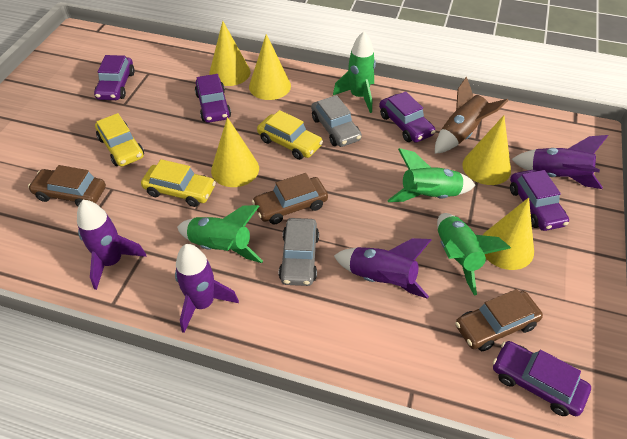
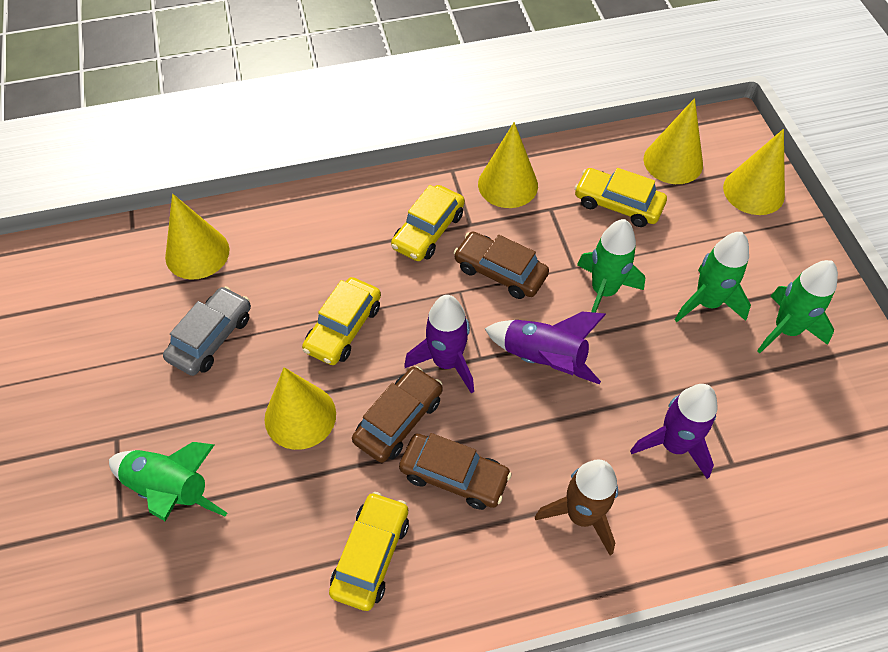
grey car: [279,218,319,286] [311,95,362,147] = 2 -> [163,286,251,376] = 1
purple car: [94,55,135,100] [195,74,231,123] [379,91,435,143] [493,341,591,416] [510,170,569,231] = 5 -> none = 0
purple rocket: [77,200,146,290] [175,244,239,333] [334,238,431,299] [511,135,608,189] = 4 -> [404,295,474,393] [485,312,606,384] [630,384,718,479] = 3
yellow car: [95,113,144,167] [141,159,216,207] [257,110,323,160] = 3 -> [302,277,381,365] [329,492,409,611] [391,185,465,261] [574,168,667,227] = 4

